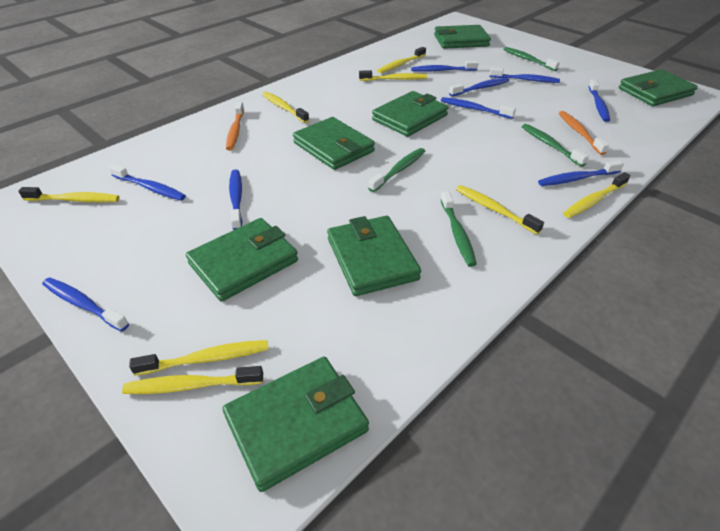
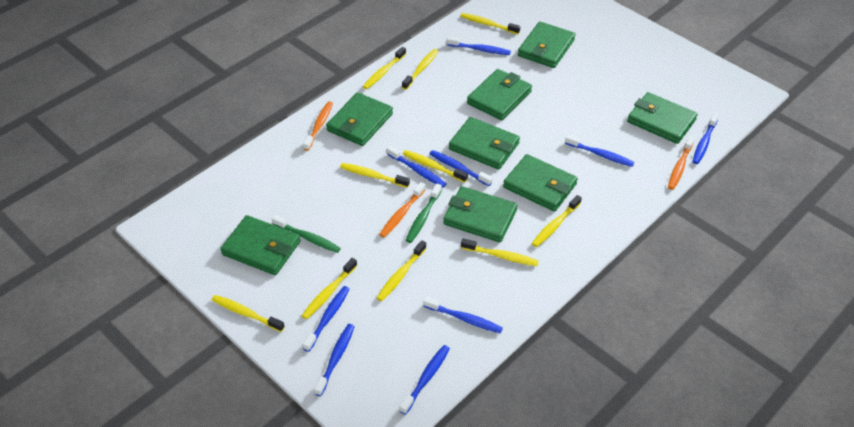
green toothbrush: [368,148,426,192] [440,191,477,267] [504,47,560,71] [522,124,589,167] = 4 -> [272,215,341,253] [406,183,442,243] = 2
green wallet: [186,218,298,302] [223,357,369,492] [293,117,375,170] [327,216,421,296] [372,91,448,137] [434,25,491,49] [619,69,698,106] = 7 -> [220,215,300,275] [326,92,393,146] [443,186,517,243] [449,117,520,170] [467,69,532,121] [503,154,578,212] [518,22,575,68] [627,92,698,144] = 8
orange toothbrush: [226,102,244,150] [559,111,609,155] = 2 -> [303,101,333,151] [379,182,426,238] [668,136,695,190] = 3
yellow toothbrush: [18,187,119,202] [122,366,263,394] [129,340,269,375] [262,92,309,123] [359,70,427,81] [377,47,426,73] [456,185,544,234] [563,172,630,218] = 8 -> [212,295,285,332] [301,258,357,319] [340,163,410,188] [363,47,406,89] [377,240,426,301] [402,49,438,90] [403,150,468,183] [461,13,520,34] [461,238,539,266] [532,195,582,247] = 10

